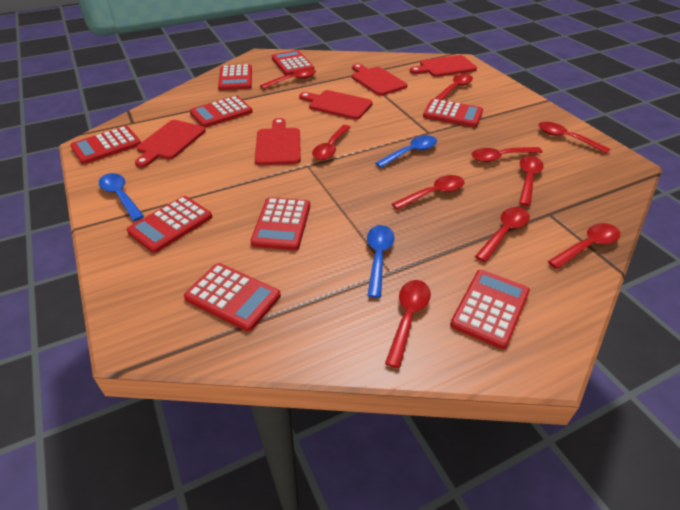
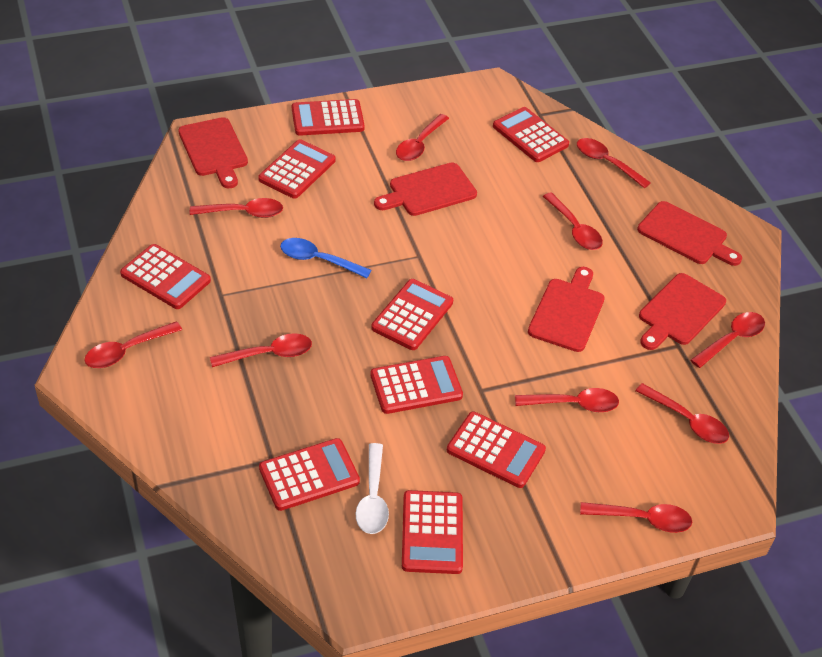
blue spoon: [99,173,144,221] [367,225,394,298] [375,135,437,168] = 3 -> [280,238,371,278] = 1
white spoon: none = 0 -> [356,443,389,534] = 1

